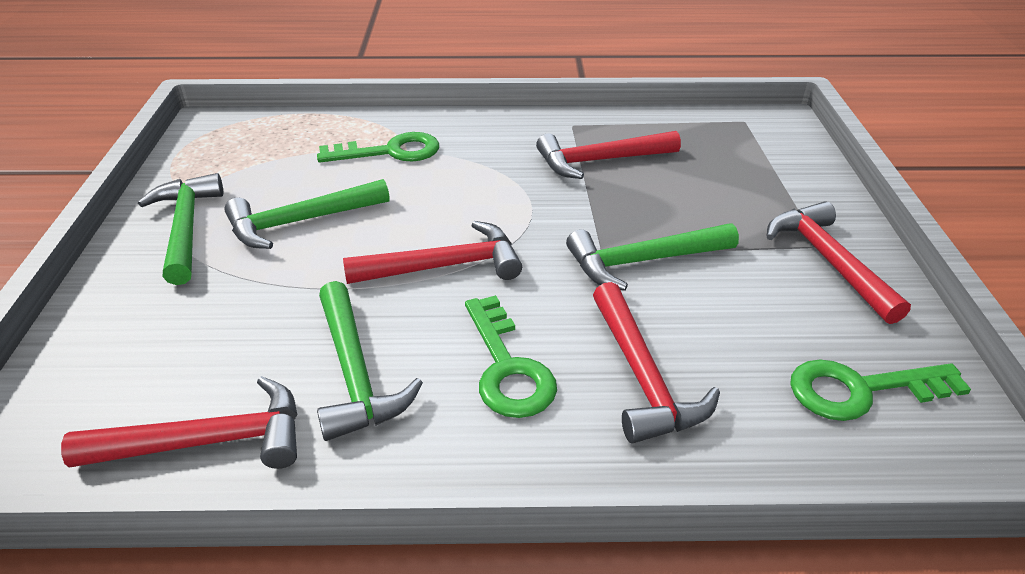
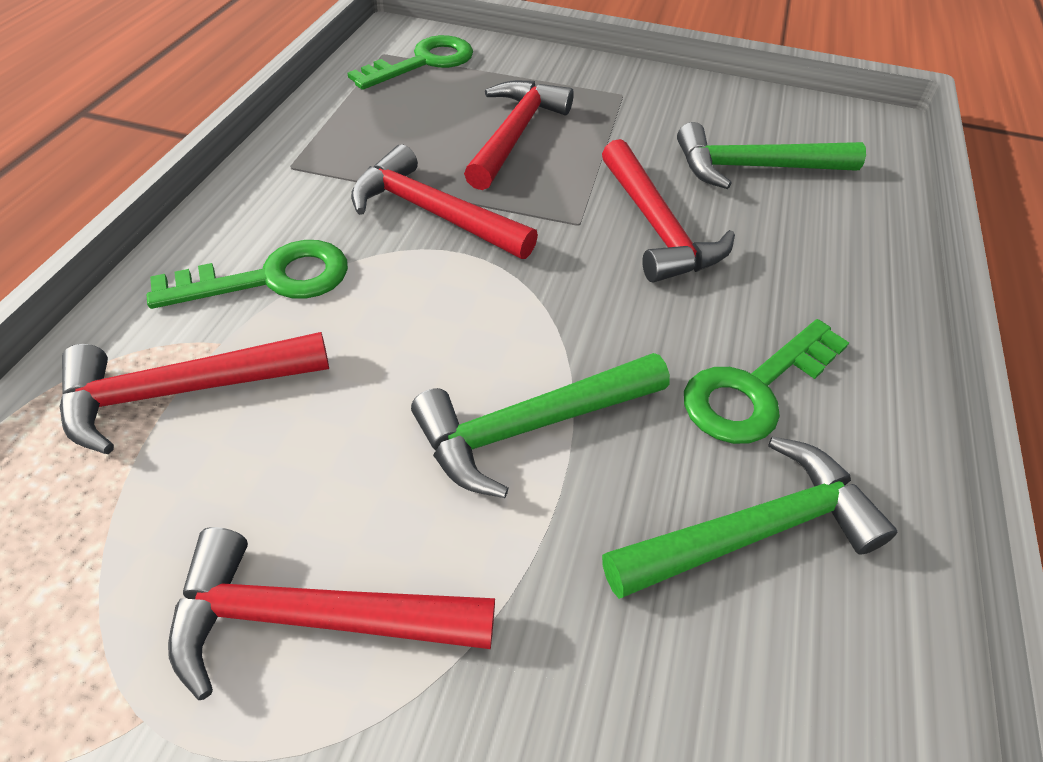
green hammer: [138,173,223,285] [224,179,390,249] [317,281,423,441] [566,223,739,291] = 4 -> [411,353,670,498] [602,436,897,599] [677,122,866,189] = 3

